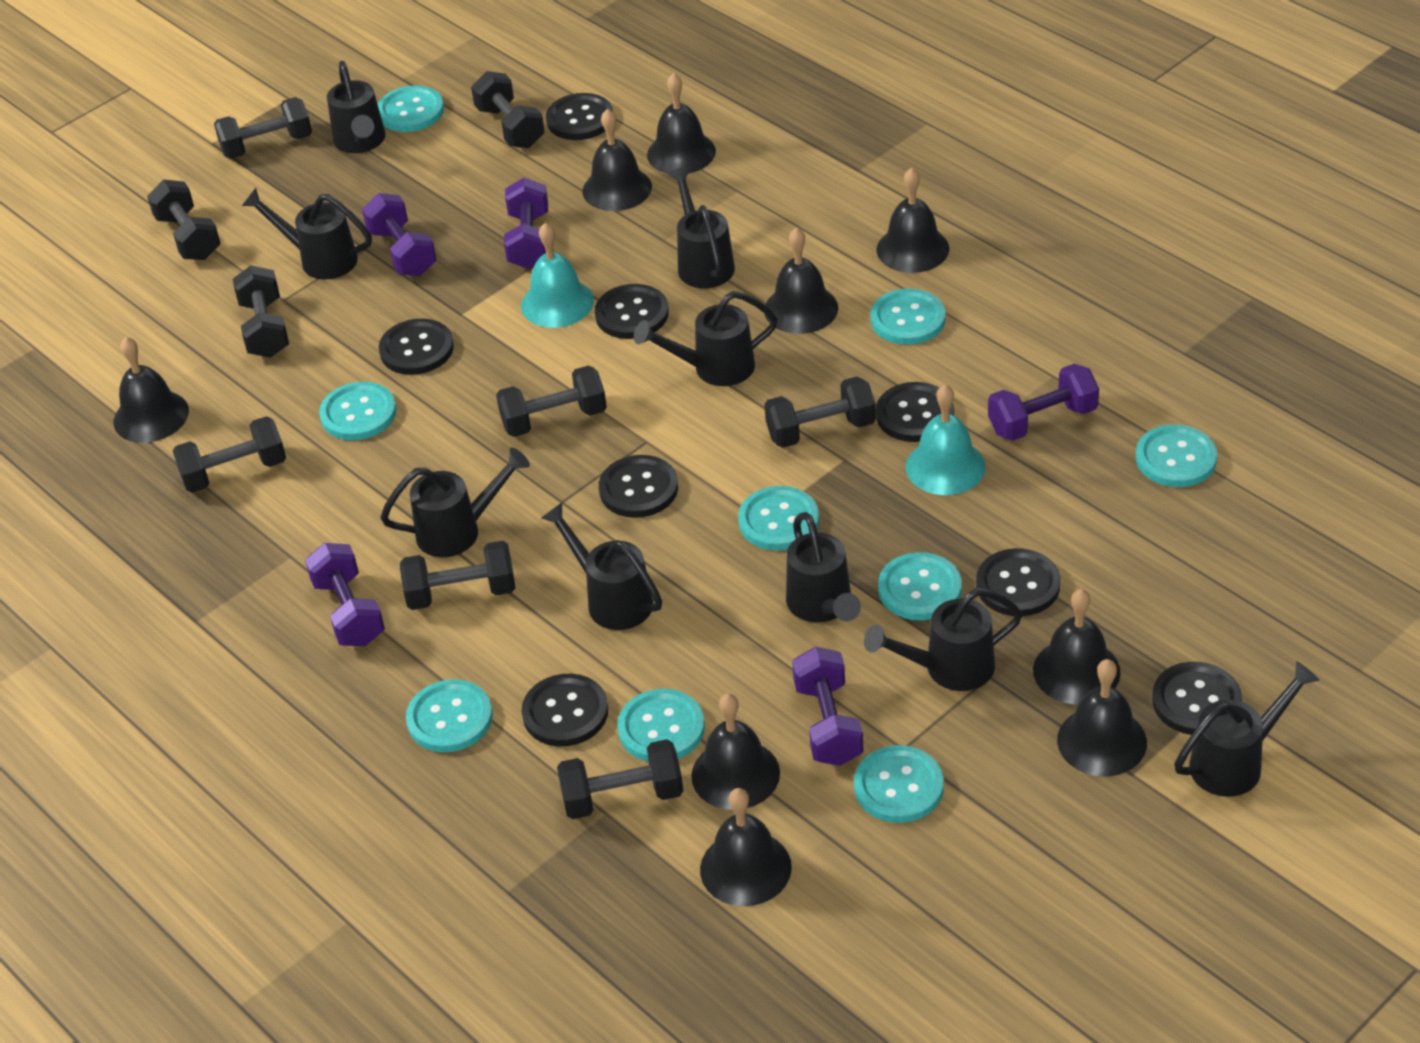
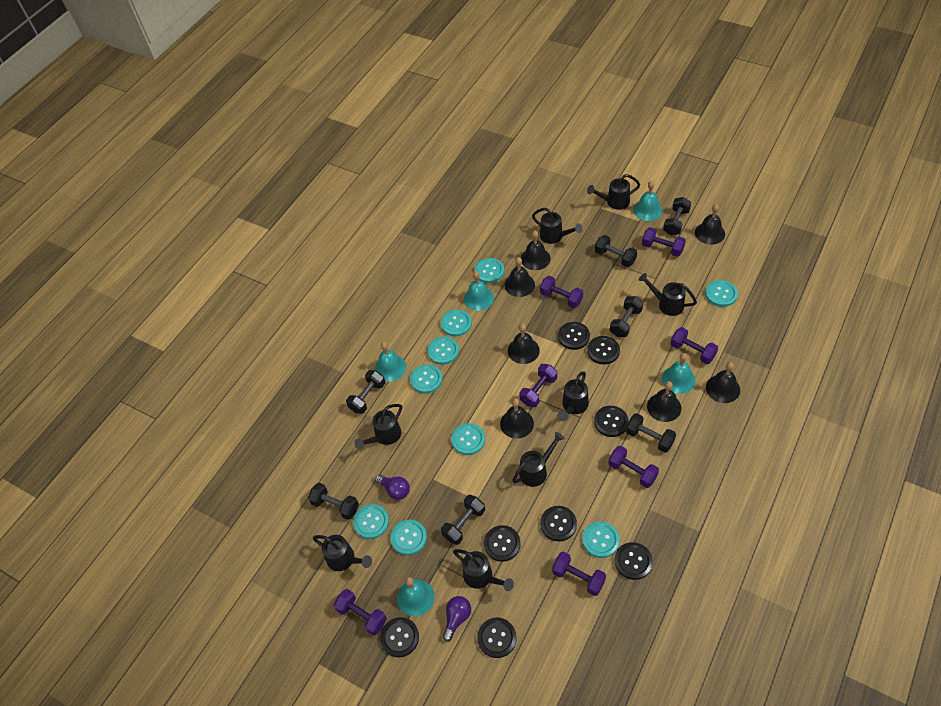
black bell: [114,337,189,443] [583,109,652,211] [647,73,716,174] [691,693,780,810] [700,788,792,906] [764,227,838,334] [876,167,949,273] [1033,589,1121,705] [1057,659,1147,777] = 9 -> [500,398,534,439] [505,257,535,297] [508,324,540,364] [521,231,551,270] [647,381,681,422] [695,204,725,245] [706,362,740,403] = 7
black dumbbell: [147,180,221,260] [173,416,286,493] [214,97,312,159] [233,265,289,358] [400,541,515,610] [471,71,545,148] [496,365,607,437] [557,739,683,819] [764,376,876,448] = 9 -> [308,483,359,520] [346,370,385,414] [441,495,485,545] [595,235,637,267] [610,296,643,337] [626,413,676,453] [663,197,691,235] = 7
black watering can: [242,188,372,279] [327,61,386,153] [380,448,530,557] [541,502,662,630] [634,291,778,386] [667,167,735,288] [786,512,861,622] [864,588,1022,691] [1174,661,1320,797] = 9 -> [313,535,372,571] [354,404,402,450] [453,549,514,591] [512,432,565,487] [532,208,583,244] [558,371,589,421] [587,174,640,210] [638,273,697,316] = 8
purple dumbbell: [305,543,385,646] [362,193,437,276] [504,178,548,269] [792,647,864,766] [988,364,1099,441] = 5 -> [334,589,387,636] [519,364,557,407] [540,276,583,308] [552,552,606,596] [608,446,659,488] [642,227,686,257] [670,327,718,364] = 7
purple light bulb: none = 0 -> [375,474,410,500] [443,596,471,642] = 2
turquoise bell: [521,223,594,328] [906,384,986,495] = 2 -> [375,342,406,381] [397,577,434,616] [464,271,494,311] [633,181,663,221] [662,353,695,394] = 5

